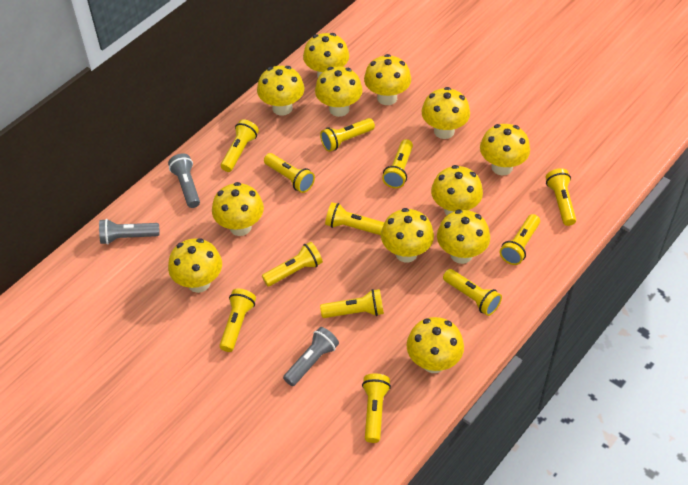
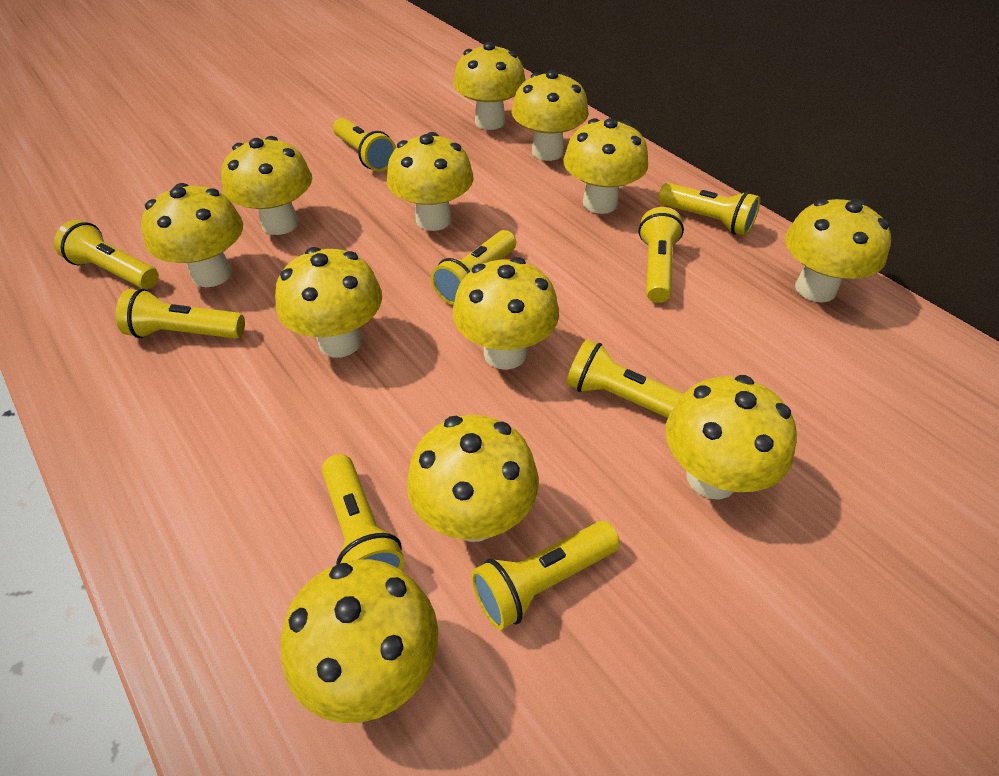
grey flashlight: [99,219,160,245] [168,154,200,208] [283,327,339,386] = 3 -> none = 0
yellow flashlight: [220,289,256,352] [221,119,259,172] [262,242,323,287] [264,153,315,193] [320,118,375,152] [320,289,384,318] [325,202,384,235] [362,373,391,443] [382,139,413,188] [443,269,502,316] [500,214,540,265] [545,168,576,226] = 12 -> [54,220,159,289] [116,289,245,339] [322,454,404,570] [333,118,396,172] [431,230,516,305] [471,521,620,630] [566,339,684,418] [639,207,684,303] [658,183,760,236] = 9

